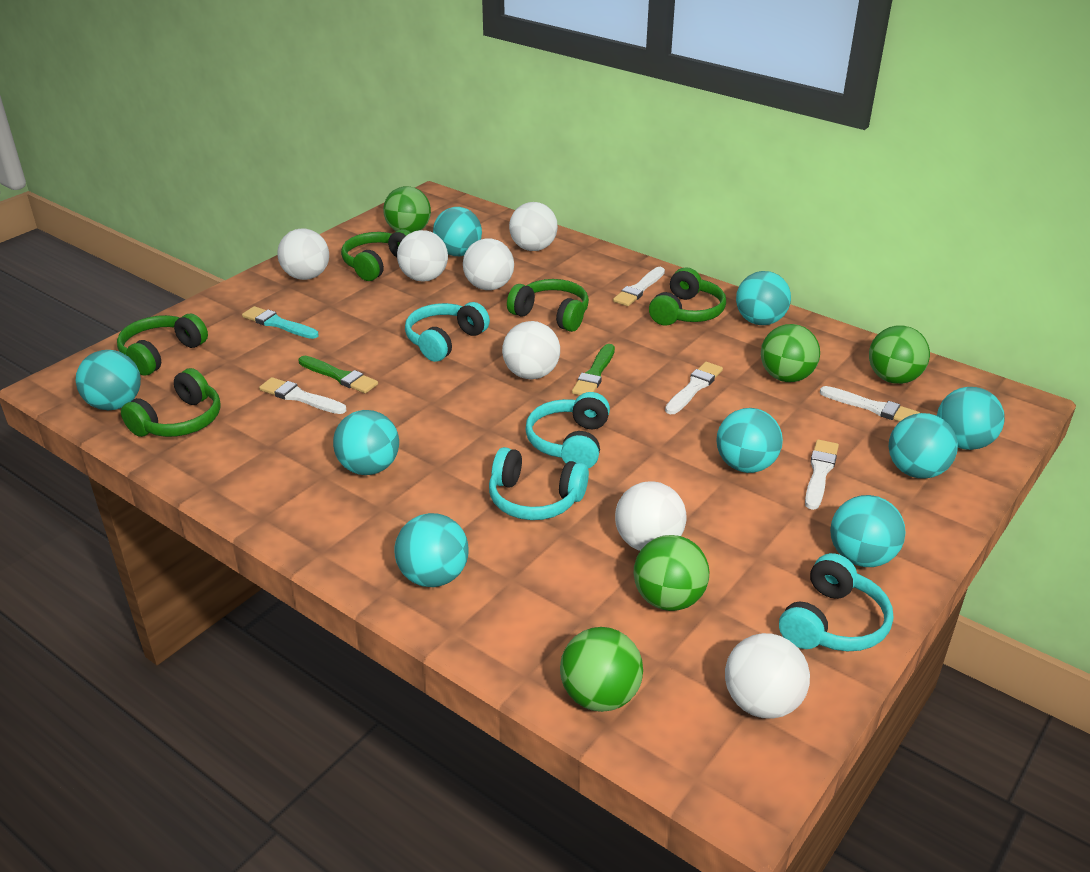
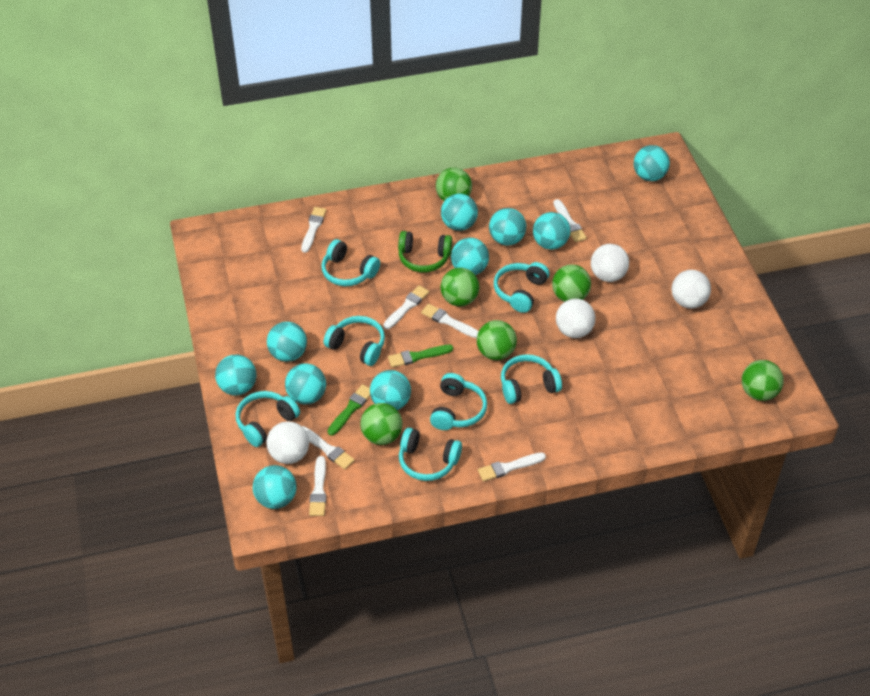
green ball: [383,186,431,233] [560,627,643,712] [634,535,710,611] [761,324,820,382] [869,325,930,384] = 5 -> [360,403,402,445] [436,168,472,201] [440,268,479,306] [477,320,517,360] [552,264,591,302] [742,360,784,401] = 6
green headphones: [117,314,208,376] [121,368,221,437] [341,229,411,281] [507,279,589,332] [649,267,726,326] = 5 -> [398,231,452,272] = 1
turquoise ball: [76,350,141,410] [333,410,399,475] [394,513,469,587] [433,207,482,256] [716,408,783,473] [736,271,791,325] [830,495,905,567] [889,413,958,479] [937,387,1005,450] = 9 -> [215,355,256,395] [253,465,297,509] [267,322,307,362] [285,363,326,404] [370,370,411,410] [441,194,478,231] [451,238,489,275] [489,208,526,246] [533,212,570,250] [634,145,670,181] = 10
turquoise brush: [242,306,319,339] = 1 -> none = 0
turquoise headphones: [405,302,490,362] [489,447,589,520] [525,392,610,469] [779,553,893,652] = 4 -> [236,391,300,447] [322,239,380,286] [324,316,385,366] [399,428,462,481] [430,373,487,430] [494,262,549,313] [501,354,562,404] = 7
white ball: [277,229,329,280] [397,230,448,282] [463,238,514,290] [502,321,560,379] [509,202,558,251] [615,481,687,551] [725,633,810,719] = 7 -> [266,421,309,464] [556,299,595,338] [591,244,629,282] [672,270,711,309] = 4
white brush: [259,377,346,414] [613,267,665,306] [665,362,723,414] [805,439,839,510] [820,386,920,421] = 5 -> [301,207,326,253] [302,426,355,469] [309,456,326,516] [383,285,429,329] [421,304,479,338] [478,452,546,481] [553,199,587,242] = 7

